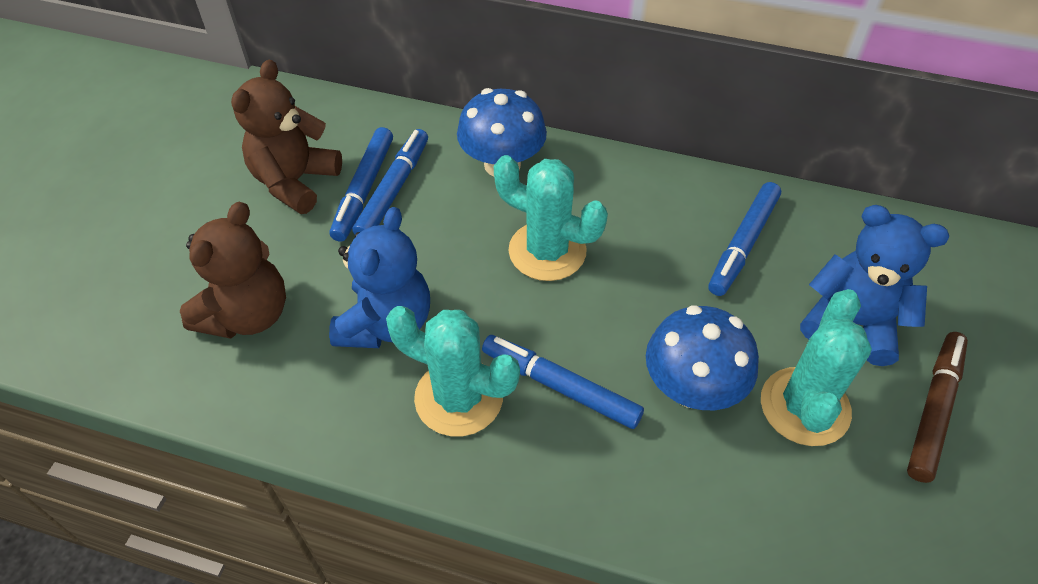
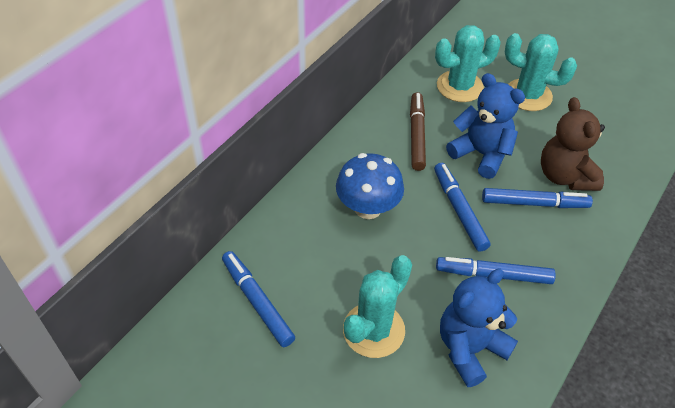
blue mushroom: [457,88,547,176] [646,305,759,410] = 2 -> [336,153,404,219] = 1
brown teddy bear: [180,202,286,339] [231,60,342,214] = 2 -> [541,97,605,191] = 1

